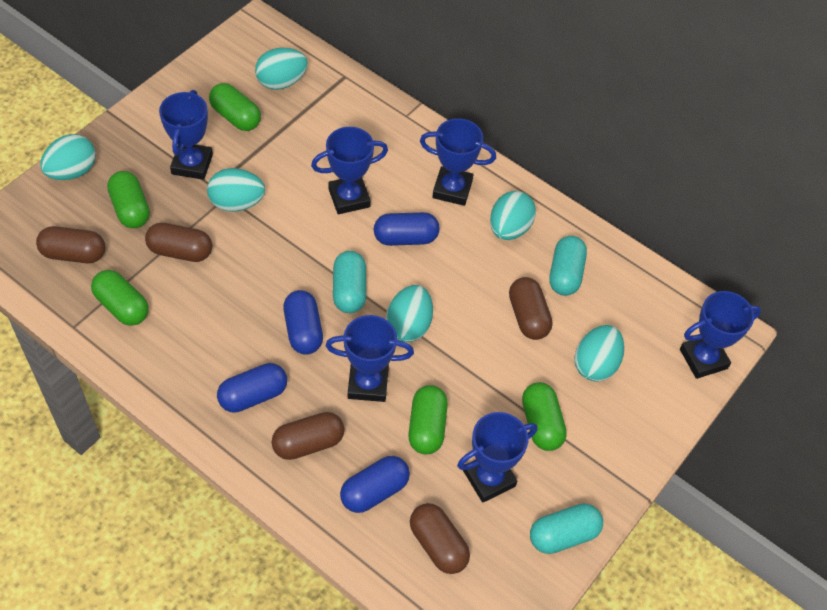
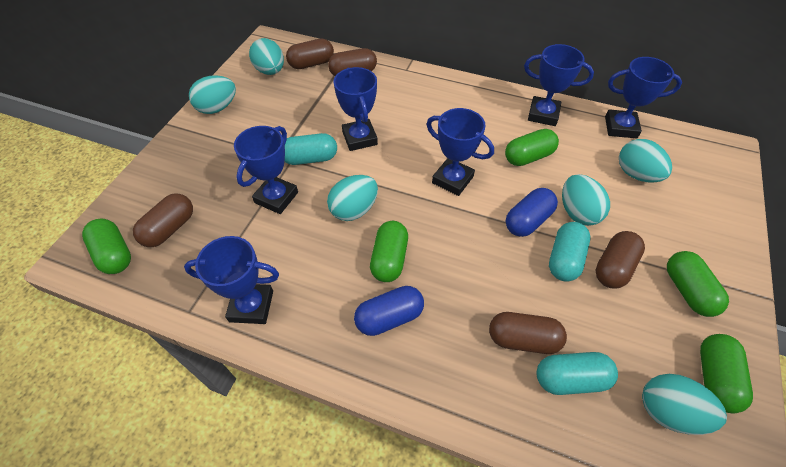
blue capsule: [217,363,287,413] [283,290,323,355] [340,456,410,513] [374,212,440,246] = 4 -> [354,286,424,336] [506,188,558,237] = 2

